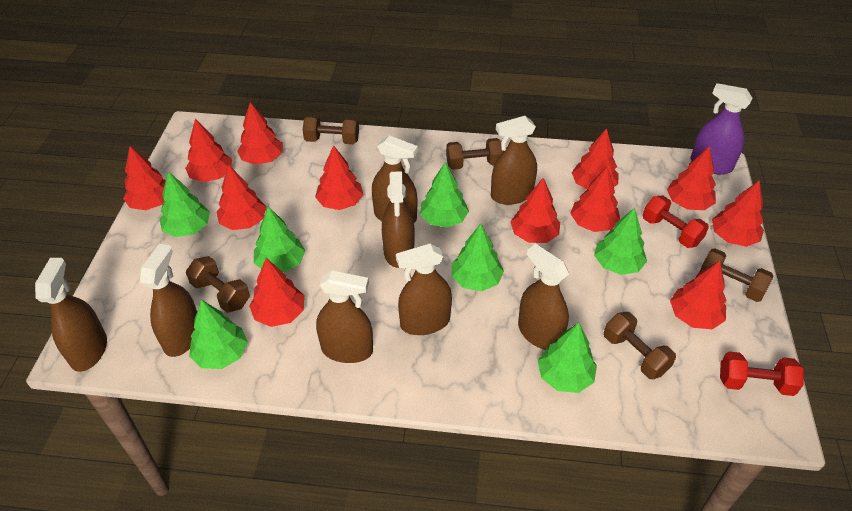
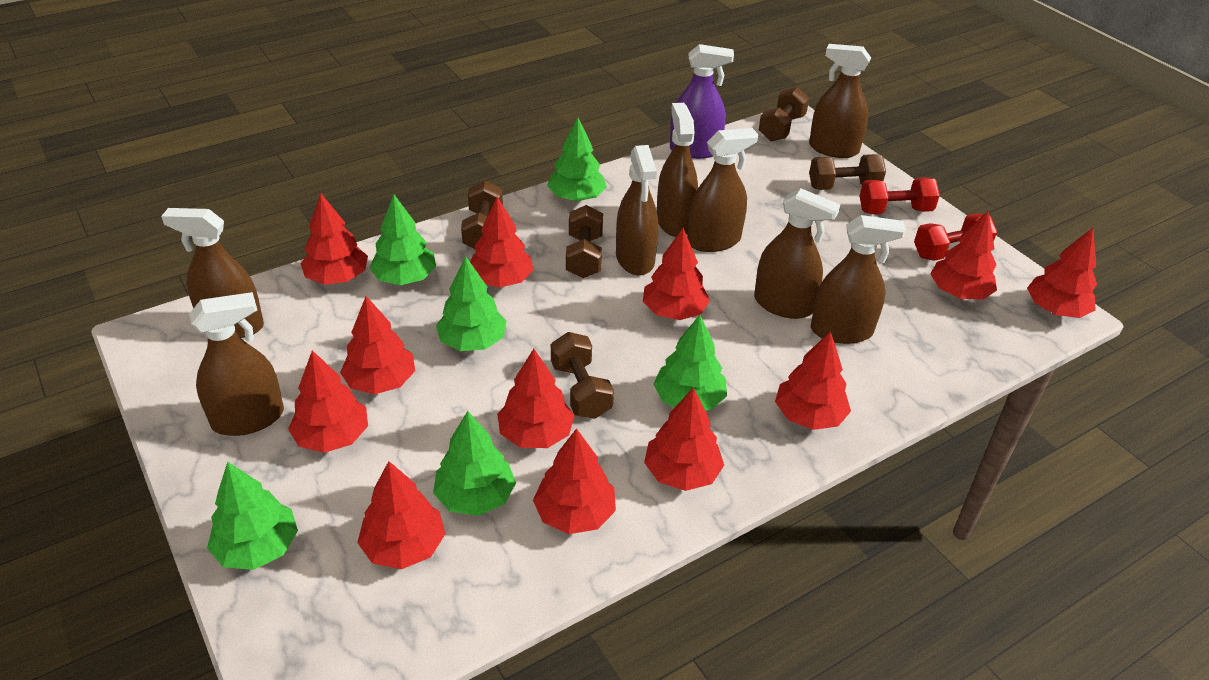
green tree: [159,171,210,237] [189,300,248,369] [254,207,305,273] [420,162,469,228] [452,224,504,291] [538,323,597,393] [594,207,647,275] = 7 -> [207,462,298,570] [369,194,436,285] [433,411,516,516] [436,257,506,351] [547,118,607,201] [653,315,727,411] = 6

